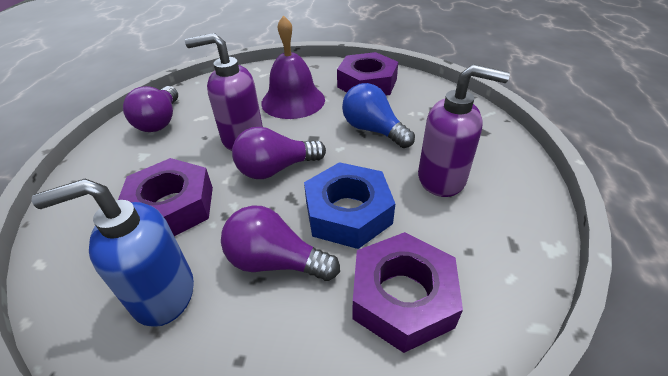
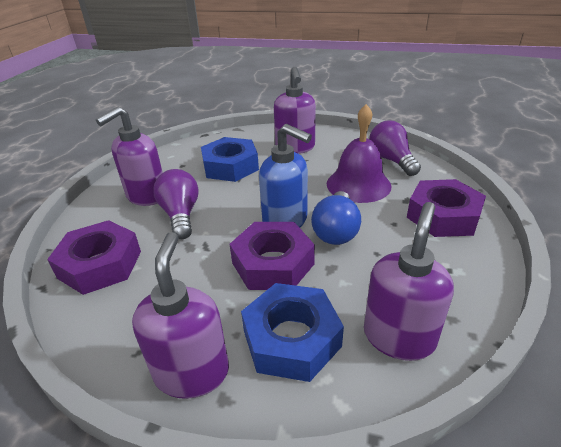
blue nut: [304,162,395,249] = 1 -> [201,137,259,182] [241,283,344,382] = 2
purple light bulb: [123,86,178,132] [221,206,340,281] [232,127,326,179] = 3 -> [153,169,199,239] [369,120,421,176] = 2
purple soap dispenser: [185,33,263,151] [418,64,510,197] = 2 -> [96,107,163,206] [132,232,229,399] [274,67,316,154] [364,202,454,361] = 4

